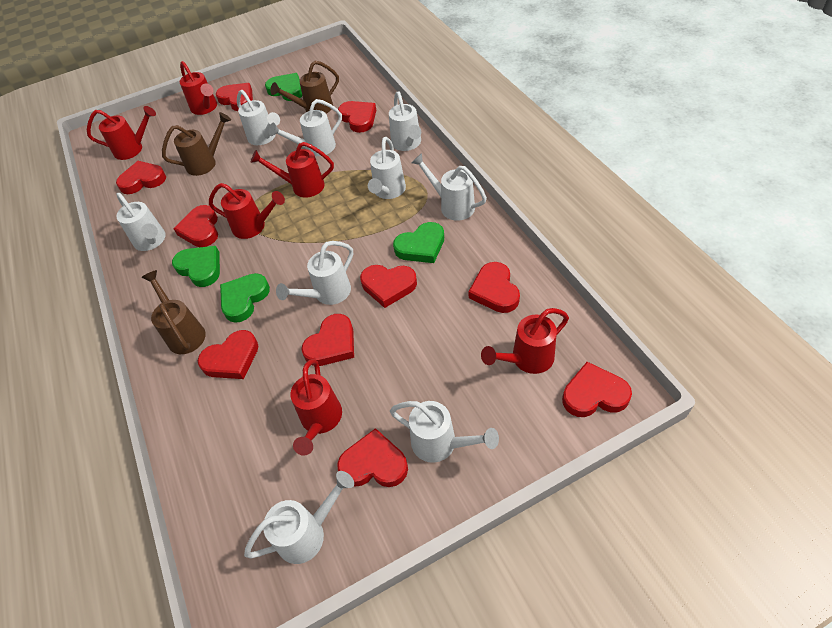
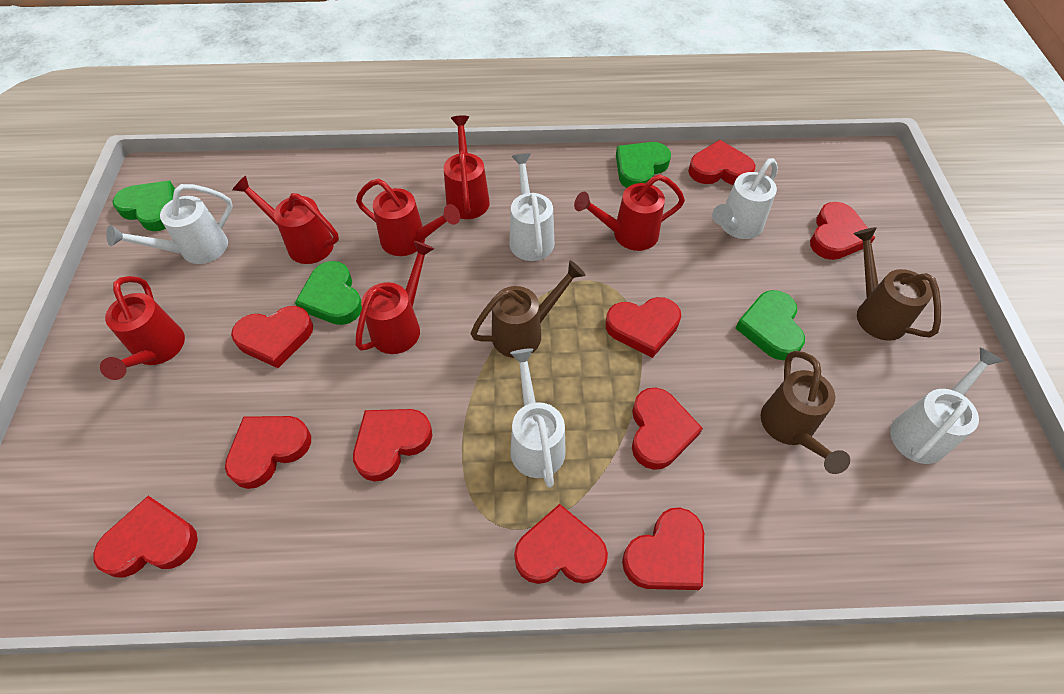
white watering can: [116,193,166,251] [237,90,280,145] [244,471,354,564] [269,99,342,156] [276,241,353,305] [368,137,406,199] [389,91,421,151] [390,401,499,463] [412,153,487,221] = 9 -> [106,184,233,264] [509,153,554,261] [510,348,566,488] [712,158,778,239] [890,348,1003,464] = 5

